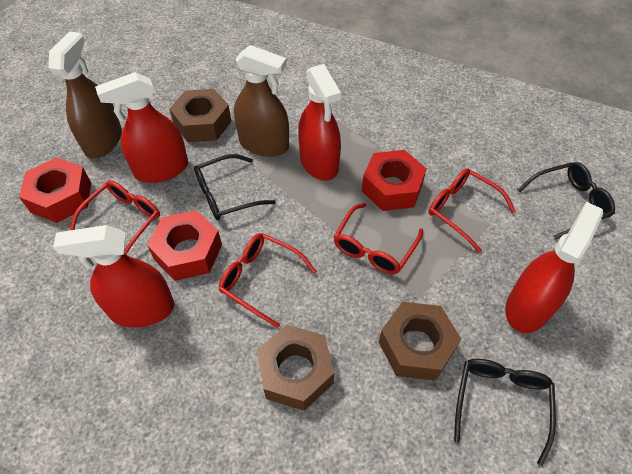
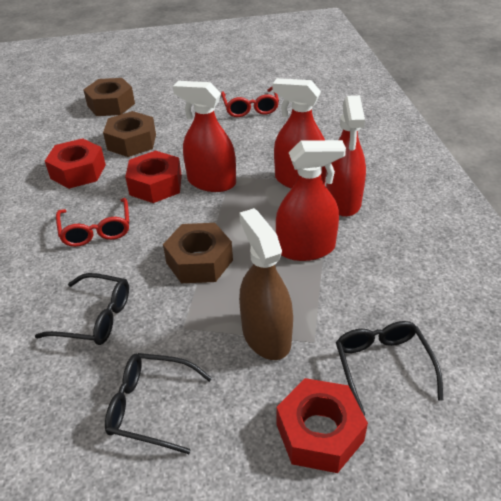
brown spray bottle: [48,31,122,158] [234,45,289,157] = 2 -> [239,208,293,360] = 1
red glasses: [70,180,160,254] [219,233,317,328] [334,203,423,274] [429,168,516,253] = 4 -> [56,198,129,247] [221,87,279,117] = 2

